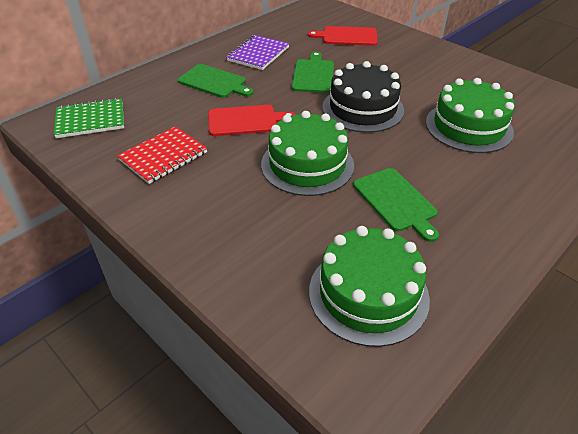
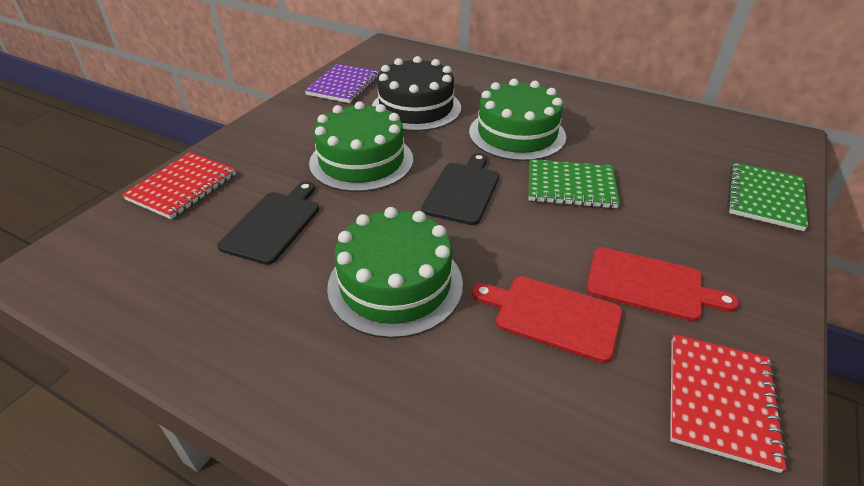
black cutting board: none = 0 -> [217,181,319,265] [421,153,499,225] = 2
green cutting board: [178,64,253,98] [292,51,334,93] [353,168,439,242] = 3 -> none = 0
green notebook: [54,98,124,138] = 1 -> [529,159,620,209] [727,162,808,231] = 2
red notebook: [117,126,207,184] = 1 -> [122,152,236,219] [670,334,788,473] = 2

